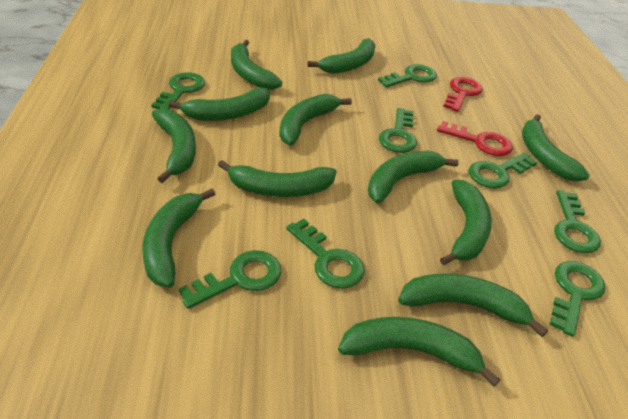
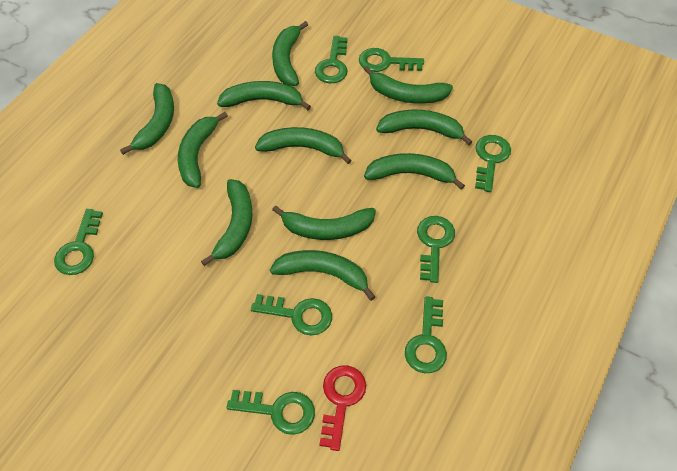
green banana: [142,188,215,288] [152,108,196,183] [169,87,270,121] [218,160,337,197] [231,40,282,90] [279,94,352,145] [308,38,376,74] [338,317,500,387] [368,151,459,204] [398,274,548,337] [440,180,492,266] [522,114,590,181] = 12 -> [120,83,174,155] [178,112,228,188] [201,179,253,266] [217,81,311,110] [255,127,352,164] [270,250,375,301] [272,21,308,86] [272,205,376,240] [364,66,453,104] [364,153,465,190] [376,110,473,145] = 11
red key: [437,121,513,156] [443,77,483,112] = 2 -> [319,365,366,451] = 1

